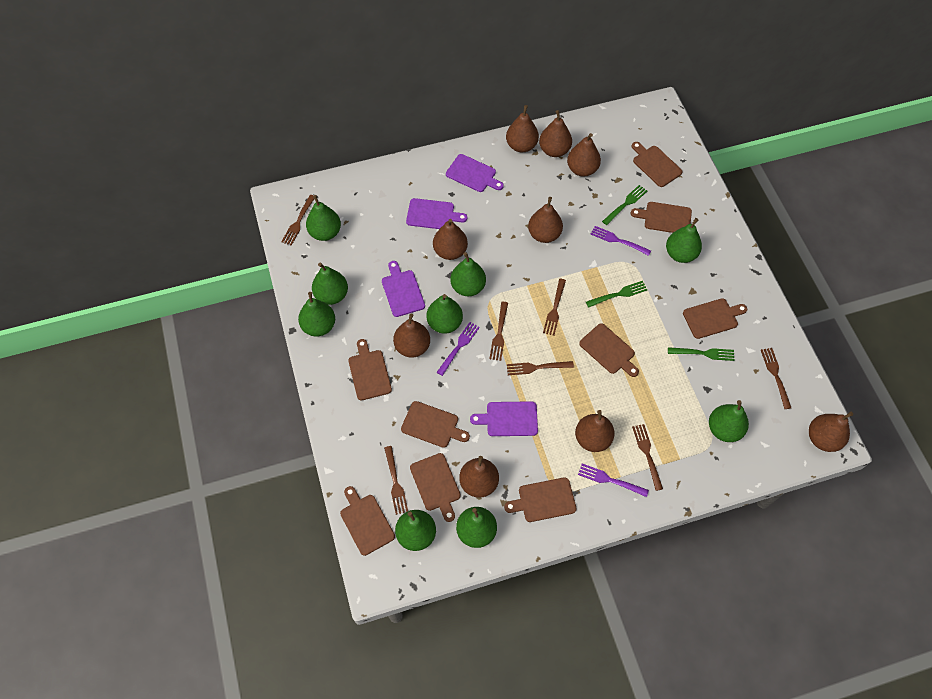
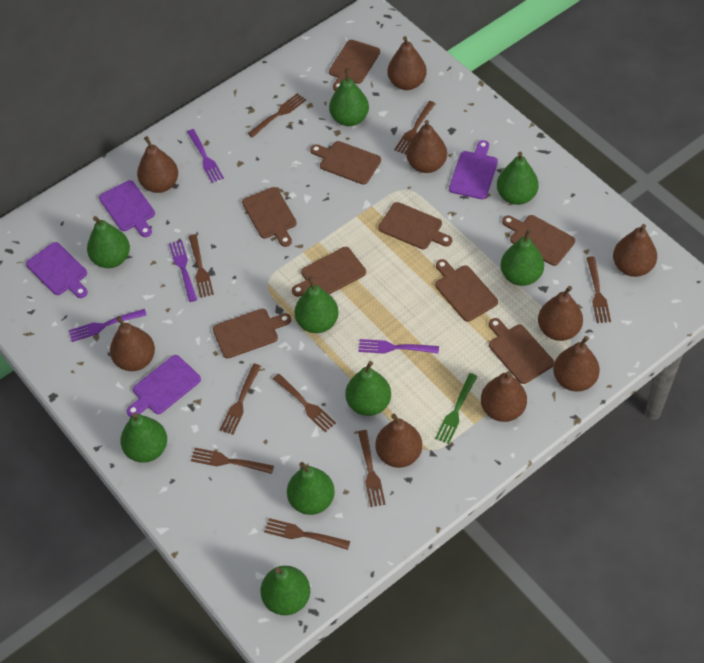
brown fork: [281,195,314,246] [384,446,408,515] [489,302,508,361] [507,361,574,375] [543,279,566,336] [632,424,663,491] [761,348,791,409] = 7 -> [188,234,214,298] [191,448,274,474] [220,364,261,435] [248,93,306,138] [264,518,350,550] [273,374,336,432] [358,430,386,507] [394,101,436,155] [587,256,611,323] = 9
green fork: [586,281,647,308] [602,185,647,225] [668,347,735,361] = 3 -> [435,373,477,444] = 1
purple fork: [437,322,480,376] [578,464,649,497] [591,226,651,256] = 3 -> [69,309,147,342] [169,240,197,302] [187,129,224,183] [358,339,439,354] = 4

